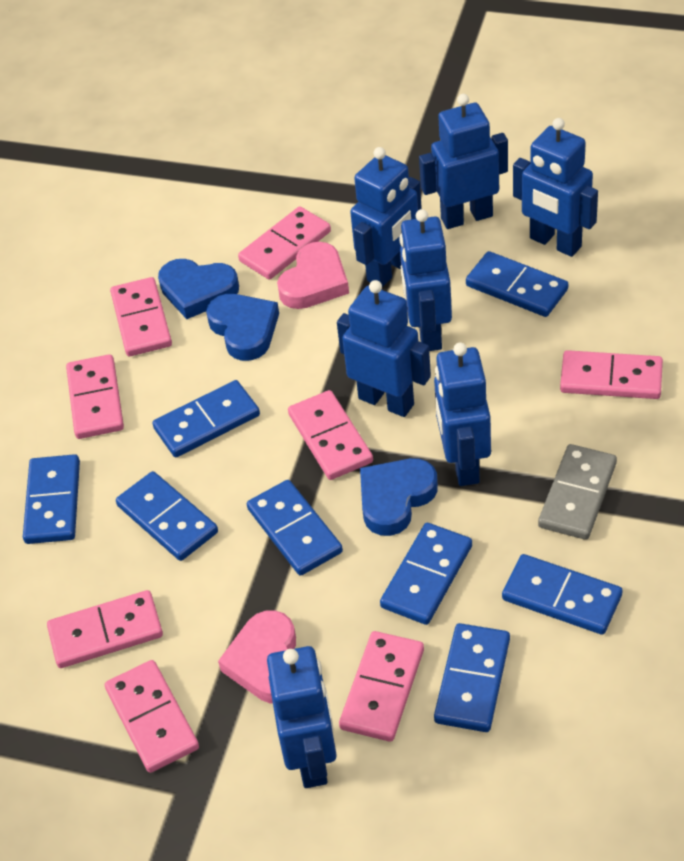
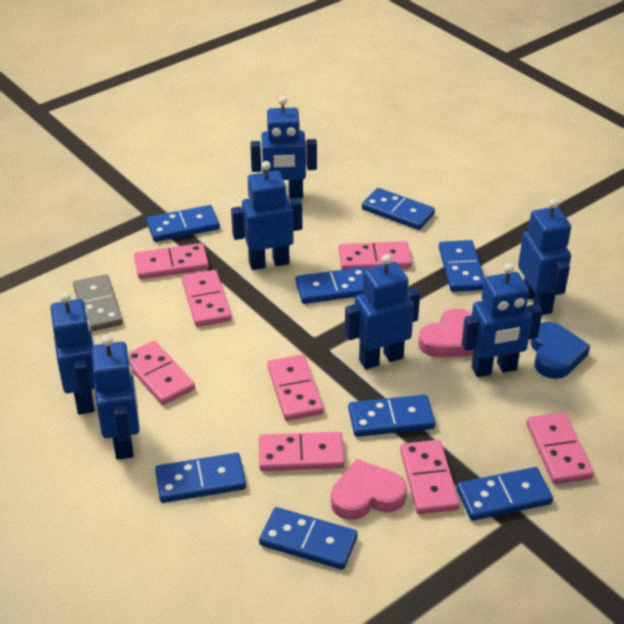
blue heart: [158,259,239,319] [206,294,279,361] [360,458,438,536] = 3 -> [530,322,590,379] = 1

